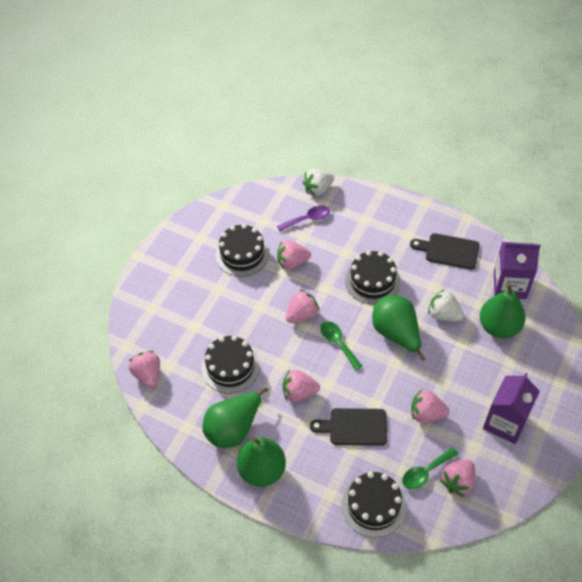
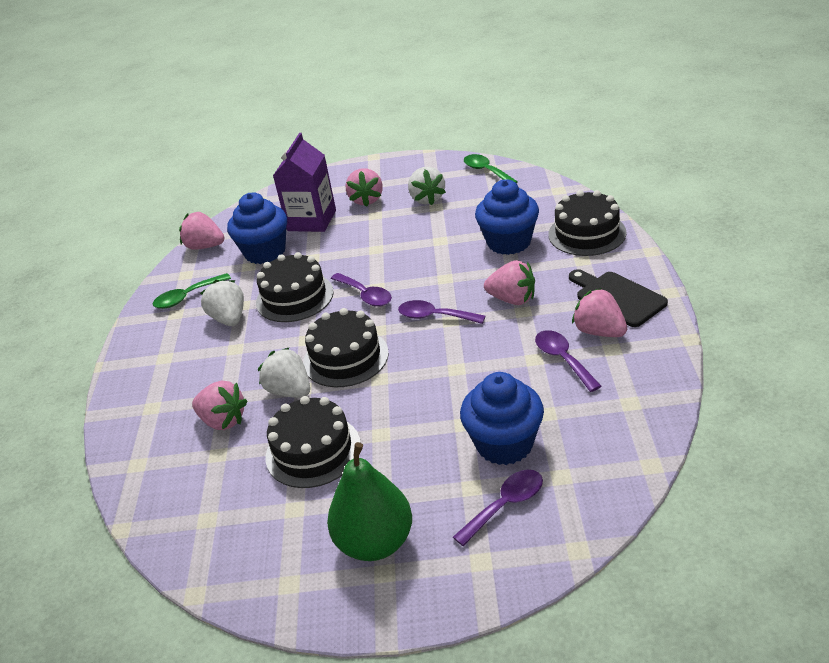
black cutting board: [310,408,387,446] [410,233,480,269] = 2 -> [569,269,668,327] = 1
blue cupcake: none = 0 -> [227,193,287,264] [460,372,544,465] [475,179,539,255] = 3
green pear: [202,387,268,448] [237,437,286,487] [372,295,426,361] [480,284,526,338] = 4 -> [327,442,412,561] = 1
pink strawberry: [129,351,160,388] [277,240,311,270] [282,369,320,402] [286,289,320,323] [411,389,449,423] [440,459,475,497] = 6 -> [179,212,225,250] [192,381,247,430] [346,168,383,207] [484,260,535,305] [572,288,627,337] = 5
purple carton: [483,373,540,444] [494,242,540,299] = 2 -> [273,133,336,232] = 1
purple spoon: [277,205,330,231] = 1 -> [331,273,392,307] [398,300,485,324] [453,470,543,546] [535,330,601,392] = 4
white strawberry: [303,169,334,196] [428,289,464,321] = 2 -> [200,280,244,326] [258,348,310,398] [408,167,446,205] = 3

